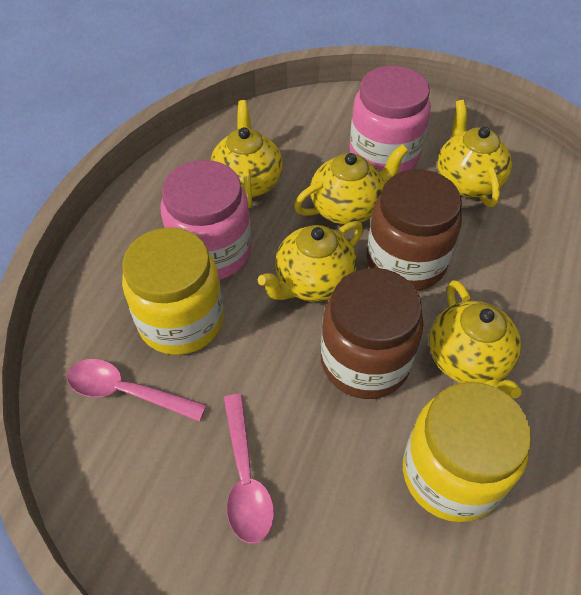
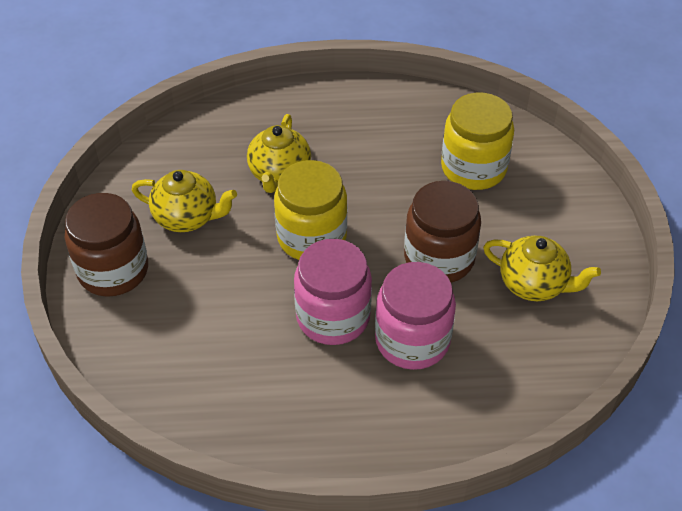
pink spoon: [67,359,207,422] [224,394,274,543] = 2 -> none = 0
yellow teapot: [211,100,283,208] [258,221,364,302] [294,144,409,225] [429,280,522,398] [437,100,512,207] = 5 -> [132,170,237,232] [247,114,311,193] [483,236,601,301] = 3

